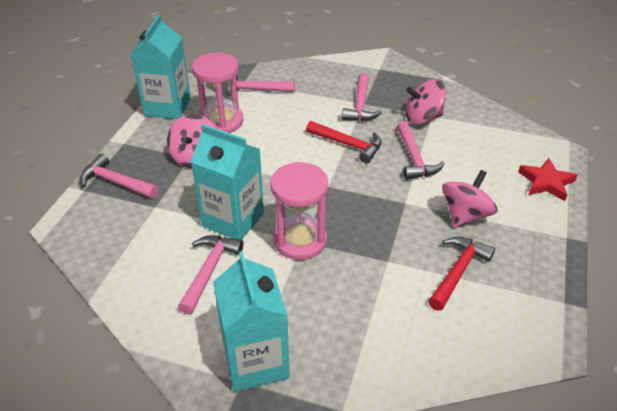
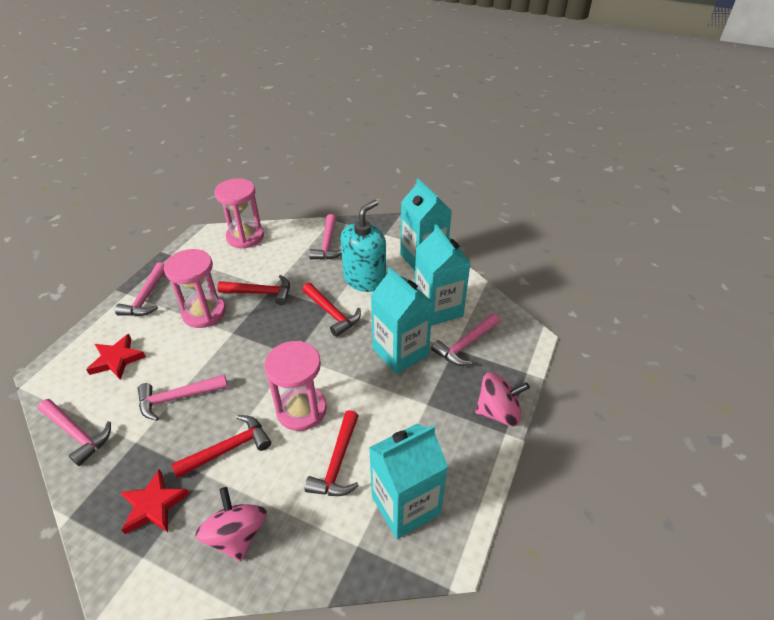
pink hourglass: [192,52,243,133] [270,162,328,260] = 2 -> [164,249,226,328] [214,178,264,249] [264,341,327,431] = 3
pink spinning top: [167,114,216,168] [406,79,446,124] [442,170,498,227] = 3 -> [195,487,267,562] [475,372,530,427] = 2
red hammer: [306,121,381,163] [428,237,495,311] = 2 -> [171,415,271,478] [217,275,290,305] [302,283,361,337] [305,410,359,496] = 4
red star: [518,158,578,201] = 1 -> [86,334,146,380] [120,469,189,534] = 2
turquoise carton: [131,15,191,119] [191,124,264,240] [213,251,290,392] = 3 -> [369,424,448,539] [371,267,433,374] [400,178,452,271] [415,224,470,326] = 4
turquoise soap dispenser: none = 0 -> [341,200,386,292] = 1

